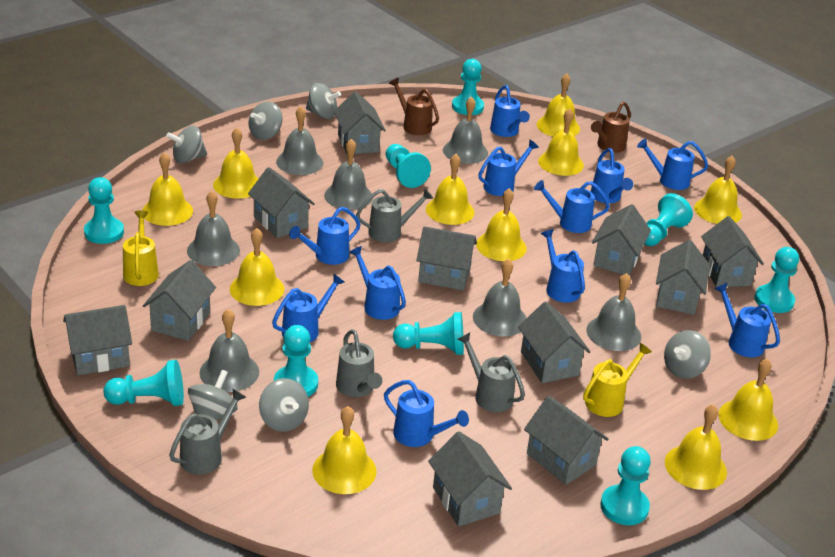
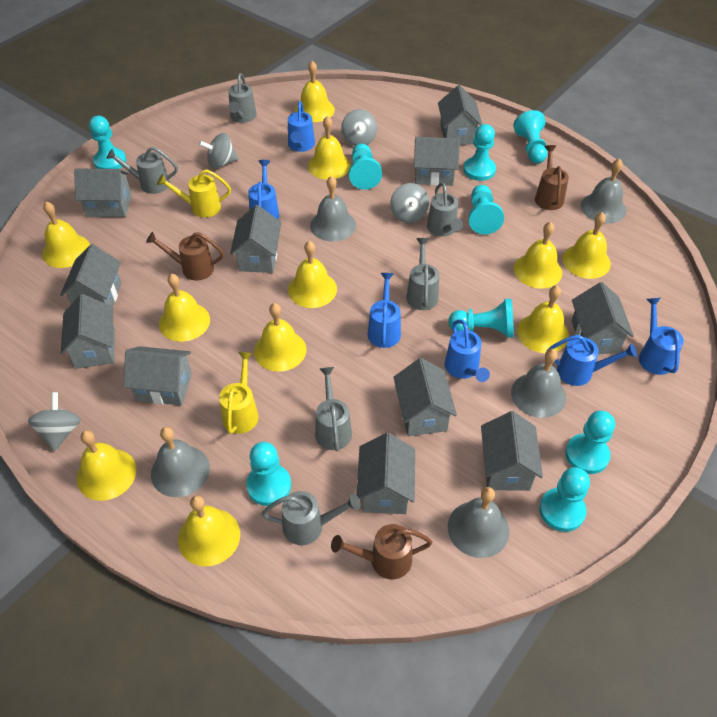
blue watering can: [272,274,345,342] [289,207,361,265] [349,246,406,320] [384,380,469,447] [478,140,539,196] [490,85,530,137] [534,180,610,233] [541,229,585,303] [591,148,633,203] [637,139,708,190] [714,283,780,357] = 11 -> [248,160,279,219] [288,101,315,152] [368,273,401,348] [445,319,490,382] [547,335,637,386] [639,298,684,375] = 6
brown watering can: [389,78,439,135] [591,101,631,153] = 2 -> [146,232,224,281] [331,524,432,579] [535,145,569,210] = 3
grey bell: [187,191,240,266] [199,309,259,392] [276,106,323,175] [324,139,373,210] [443,97,488,164] [473,259,526,336] [586,273,641,351] = 7 -> [151,427,210,497] [310,176,356,242] [448,487,509,558] [511,349,566,418] [581,158,626,223] = 5
grey spinning top: [166,126,207,163] [188,370,238,421] [249,102,282,140] [259,378,309,432] [306,83,341,119] [664,330,711,379] = 6 -> [28,392,81,451] [199,133,239,169] [341,109,377,146] [390,183,429,223] = 4
grey watering can: [169,389,246,474] [336,329,382,397] [356,188,433,242] [457,333,525,412] = 4 -> [106,147,178,194] [228,73,257,123] [262,491,361,545] [315,367,352,451] [406,238,439,310] [427,182,463,236] = 6

